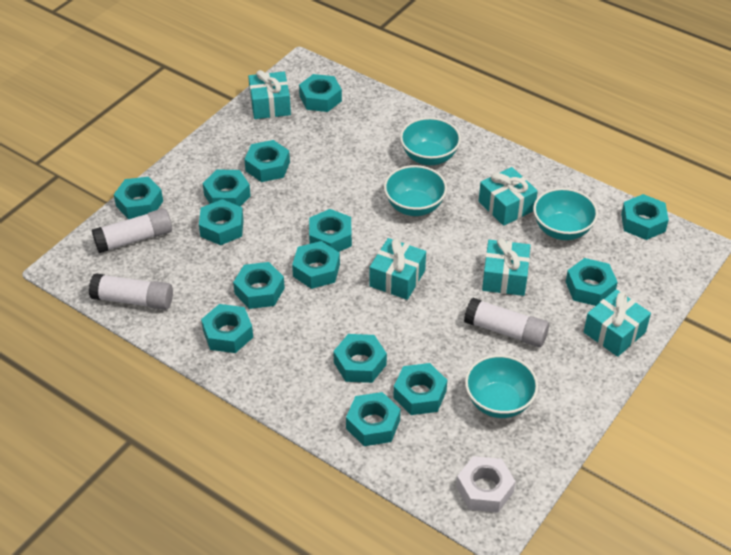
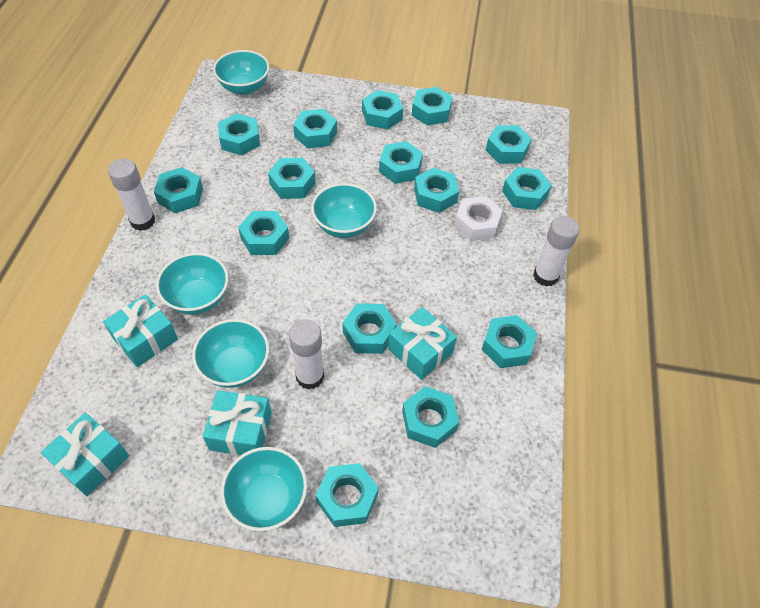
turquoise bowl: [384,165,447,216] [400,117,461,165] [465,355,538,418] [533,188,598,240] = 4 -> [156,253,228,315] [192,319,269,388] [213,50,270,95] [221,447,307,531] [311,183,377,238] = 5
turquoise gift: [248,70,291,119] [369,238,426,300] [479,167,538,226] [482,238,531,296] [584,289,651,357] = 5 -> [41,413,129,496] [103,294,178,367] [203,390,272,455] [388,307,457,380] = 4
turquoise nut: [114,177,163,219] [199,199,244,245] [201,304,253,353] [203,169,251,207] [233,262,285,309] [244,140,290,182] [292,241,340,289] [299,74,342,112] [309,209,352,252] [333,334,387,383] [346,392,401,446] [393,363,447,415] [566,258,618,306] [621,194,669,240] = 14 -> [154,167,203,213] [218,114,260,155] [238,211,289,255] [268,158,316,199] [293,109,337,148] [316,463,379,527] [342,303,397,354] [362,90,403,130] [379,141,423,184] [402,386,459,448] [412,87,453,126] [414,168,459,213] [482,315,537,368] [486,125,532,164] [502,167,552,210] = 15

